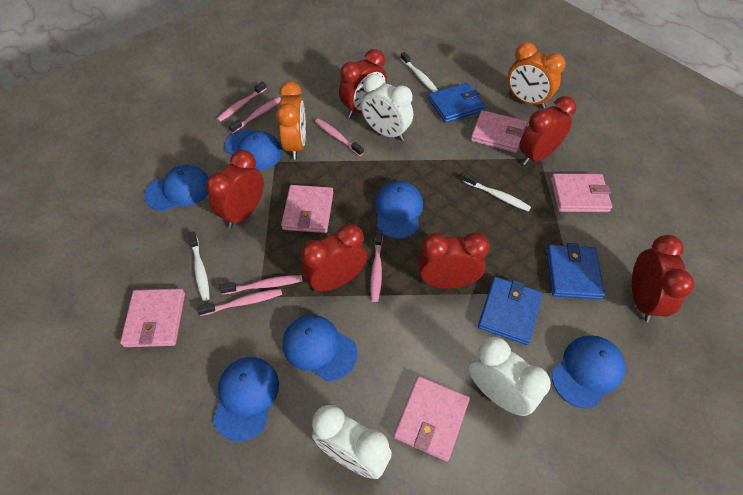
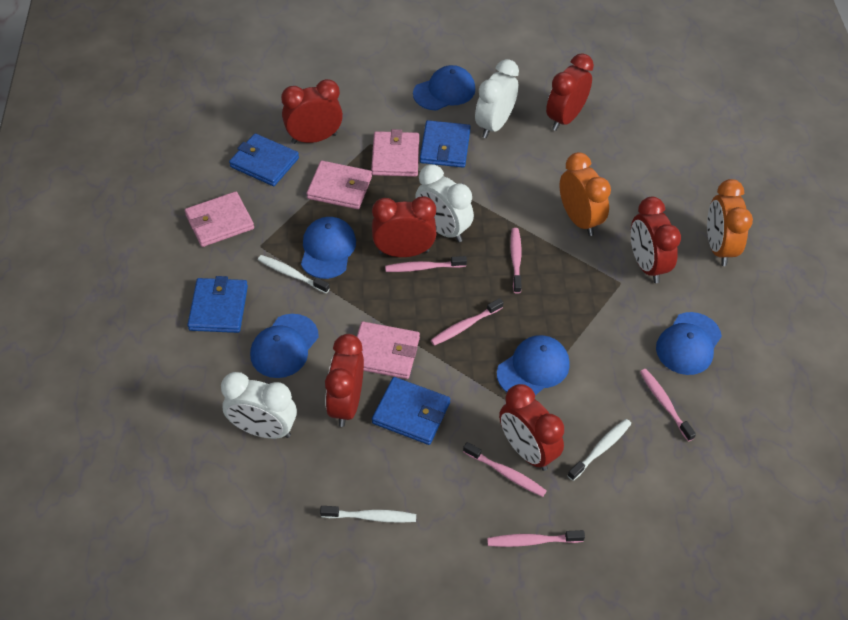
blue cap: [145,165,209,211] [213,357,279,441] [225,129,282,170] [283,315,358,381] [375,181,423,239] [552,335,625,409] = 6 -> [250,314,319,378] [301,217,356,279] [413,65,475,111] [497,335,570,395] [656,312,722,375] = 5
blue wallet: [428,83,486,123] [478,277,542,345] [546,243,605,300] = 3 -> [187,276,248,333] [229,133,299,186] [372,377,450,445] [420,120,471,168] = 4
pink wallet: [120,288,185,347] [281,185,333,233] [394,376,470,461] [471,110,526,153] [551,173,612,212] = 5 -> [185,191,254,247] [307,161,372,209] [357,321,420,379] [371,129,419,177] = 4

